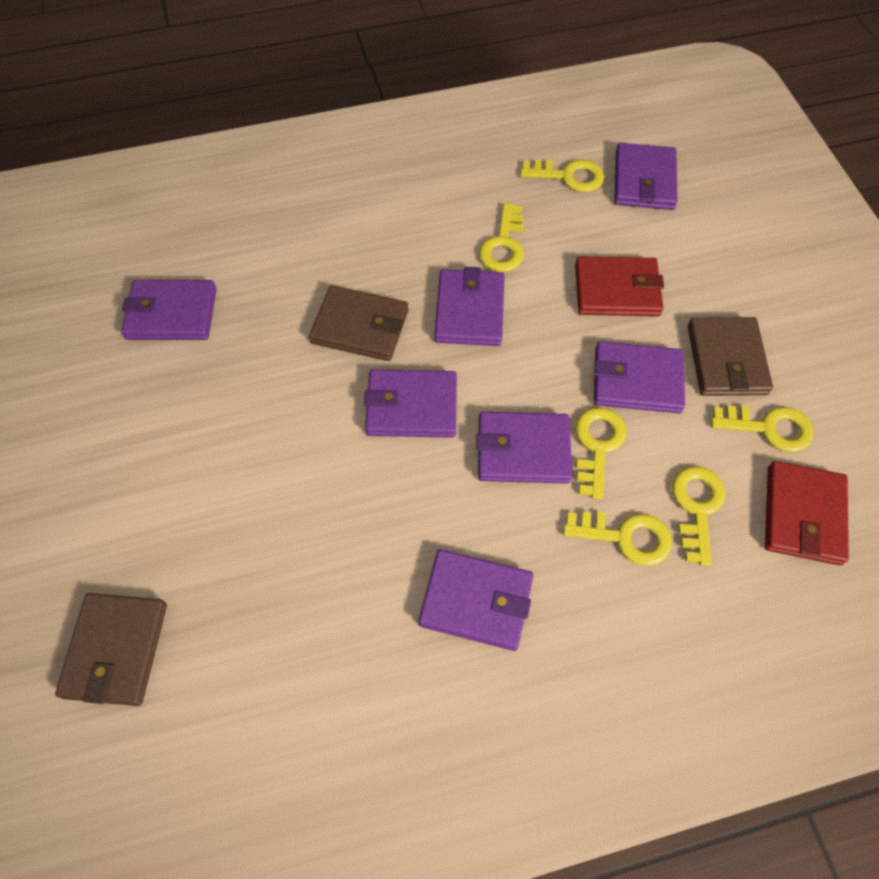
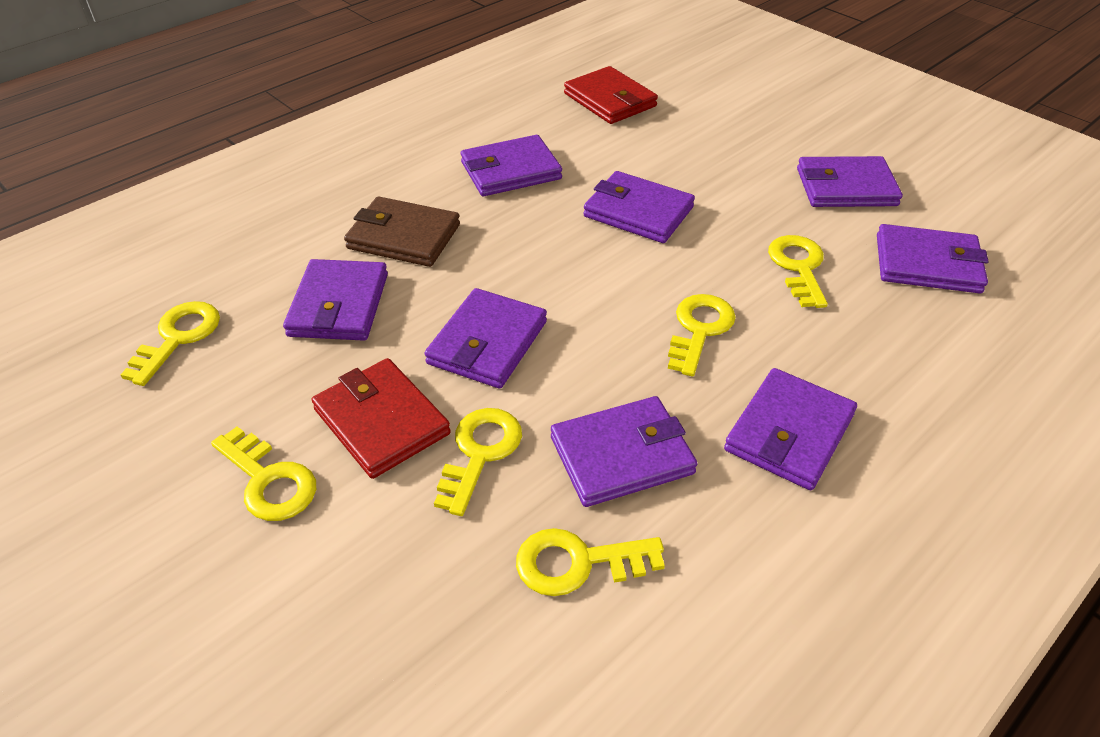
brown wallet: [55,593,167,706] [309,285,409,361] [688,317,773,396] = 3 -> [344,196,460,267] = 1
purple wallet: [121,280,217,340] [364,370,457,438] [418,549,533,651] [434,267,504,346] [476,412,572,484] [594,341,685,413] [614,143,678,210] = 7 -> [283,259,388,341] [424,288,547,389] [461,135,562,196] [551,396,698,507] [583,171,695,243] [724,368,857,490] [797,156,903,207] [877,224,989,293] = 8

